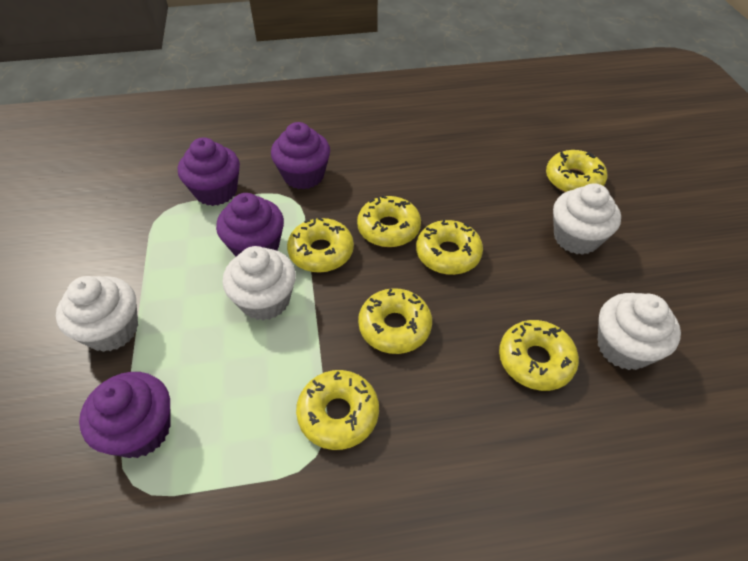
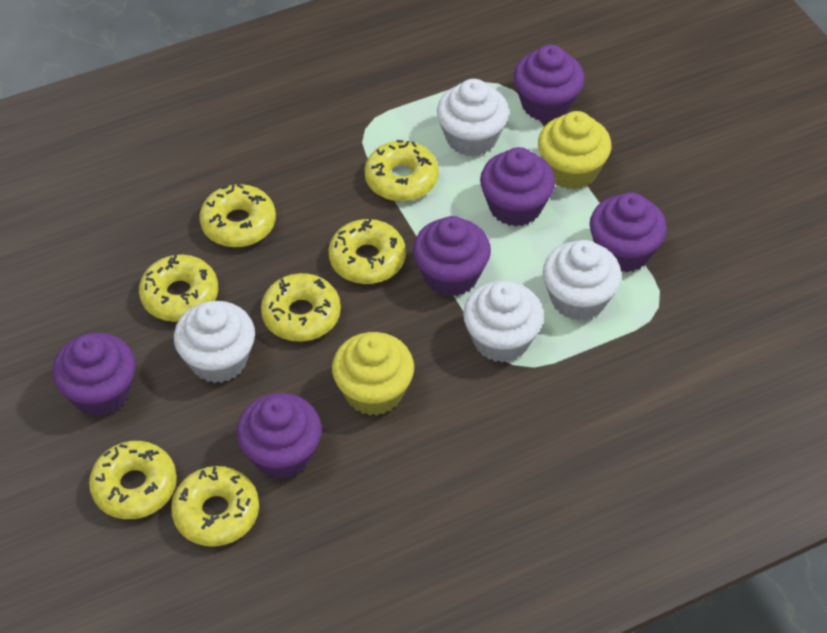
purple cupcake: [79,372,171,458] [178,137,240,206] [216,193,284,256] [271,122,330,189] = 4 -> [52,333,136,416] [237,393,322,479] [413,216,491,297] [480,147,555,227] [514,45,584,122] [590,192,667,273] = 6
yellow cupcake: none = 0 -> [332,332,414,416] [538,111,612,190] = 2

